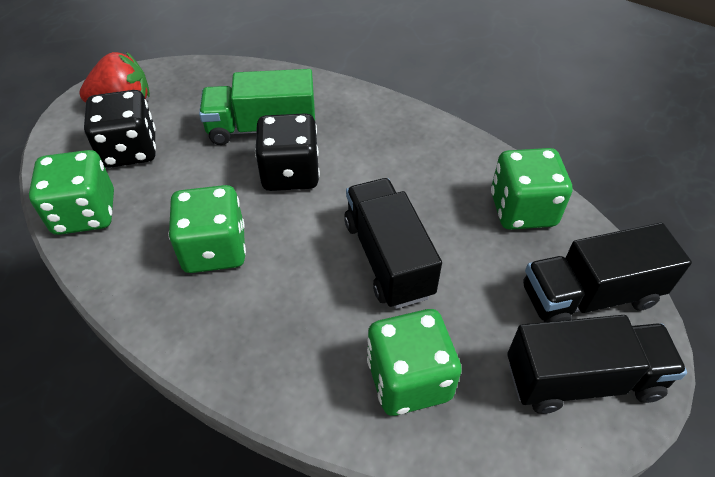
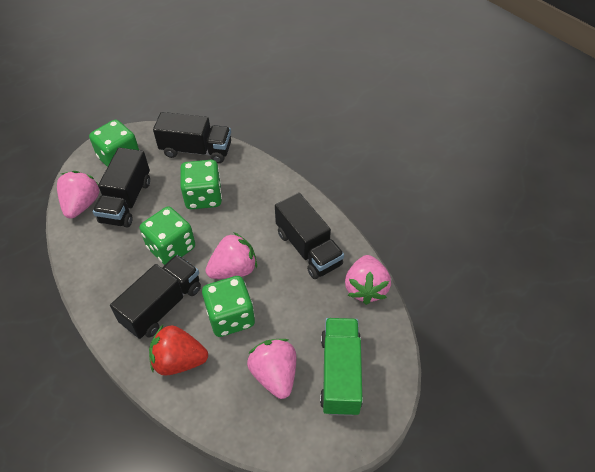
black dice: [84,90,156,168] [255,113,320,191] = 2 -> none = 0
black truck: [344,178,442,309] [507,315,687,414] [523,223,692,322] = 3 -> [93,147,150,228] [110,255,201,339] [153,112,231,163] [275,193,344,279] = 4
pink strawberry: none = 0 -> [57,171,99,219] [206,232,257,279] [247,339,296,399] [345,255,391,305] = 4

